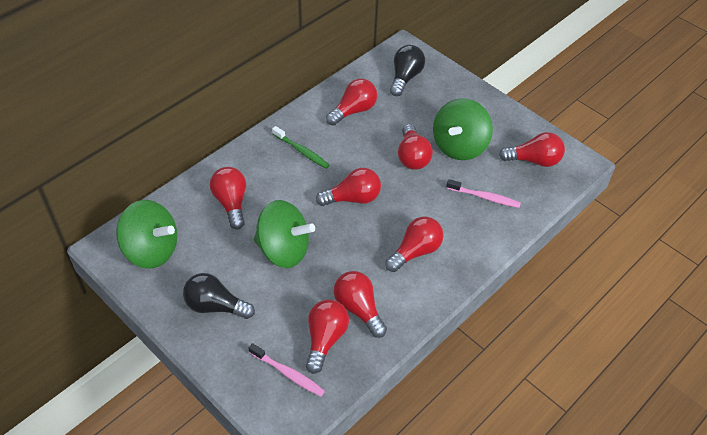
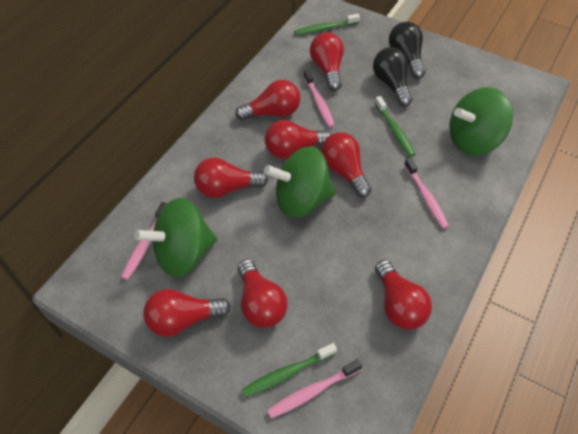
green toothbrush: [272,126,330,169] = 1 -> [241,343,337,397] [294,14,360,35] [375,96,415,157] = 3
pink toothbrush: [249,343,325,397] [446,179,521,208] = 2 -> [121,202,167,280] [267,359,362,418] [303,70,335,127] [404,158,449,229] = 4

